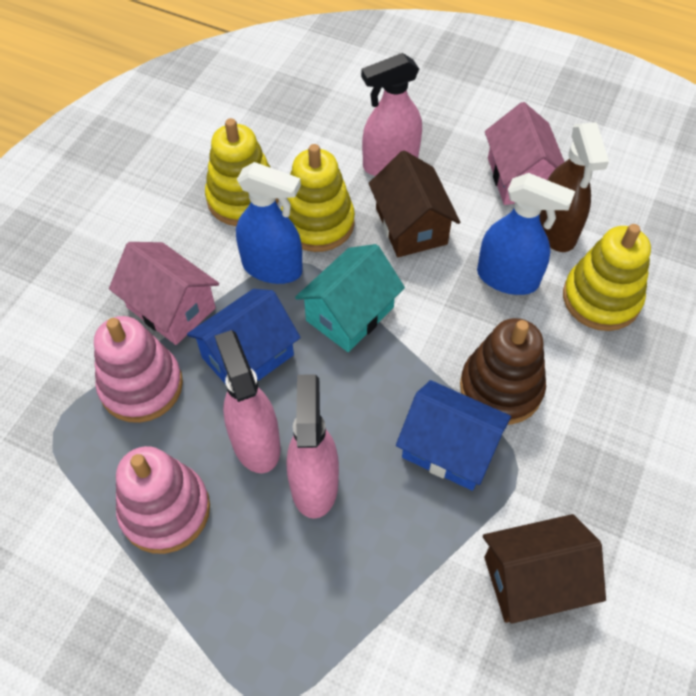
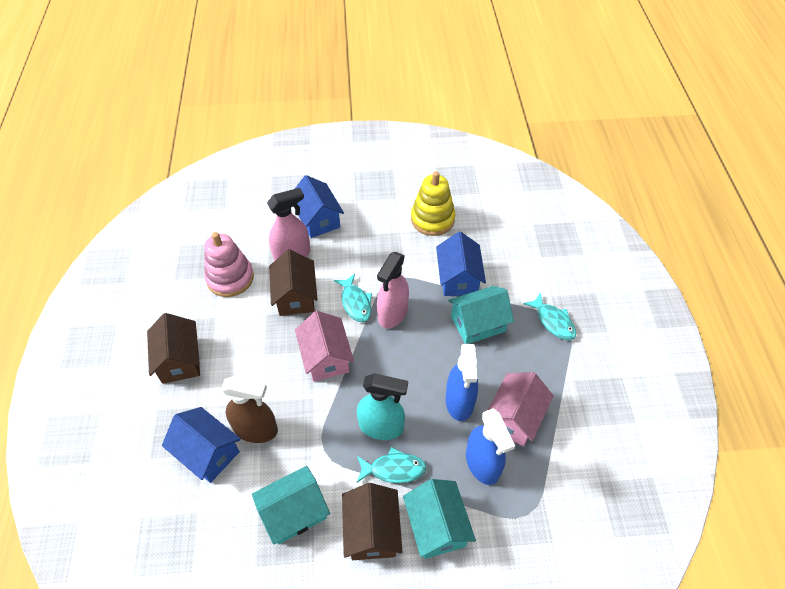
blue house: [187,289,301,385] [396,380,511,491] = 2 -> [162,407,241,483] [295,175,344,238] [436,232,486,296] = 3
brown house: [368,150,461,257] [483,514,606,624] = 2 -> [147,313,200,384] [269,249,318,316] [342,483,402,560] = 3
brown stacking toy: [460,318,546,425] = 1 -> none = 0
pink spray bottle: [215,330,281,473] [287,374,339,519] [361,53,422,176] = 3 -> [267,188,310,261] [377,252,409,328] = 2
pink stacking toy: [94,316,183,423] [116,446,210,554] = 2 -> [204,232,254,297] = 1
turquoise fish: none = 0 -> [334,274,372,322] [357,447,427,483] [523,292,576,340] = 3
turquoise house: [295,244,405,352] = 1 -> [252,466,330,545] [403,479,476,559] [448,286,514,344] = 3
turquoise spray bottle: none = 0 -> [357,373,408,440] = 1
yellow stacking toy: [205,118,279,226] [281,144,355,252] [563,224,651,331] = 3 -> [411,171,455,236] = 1

